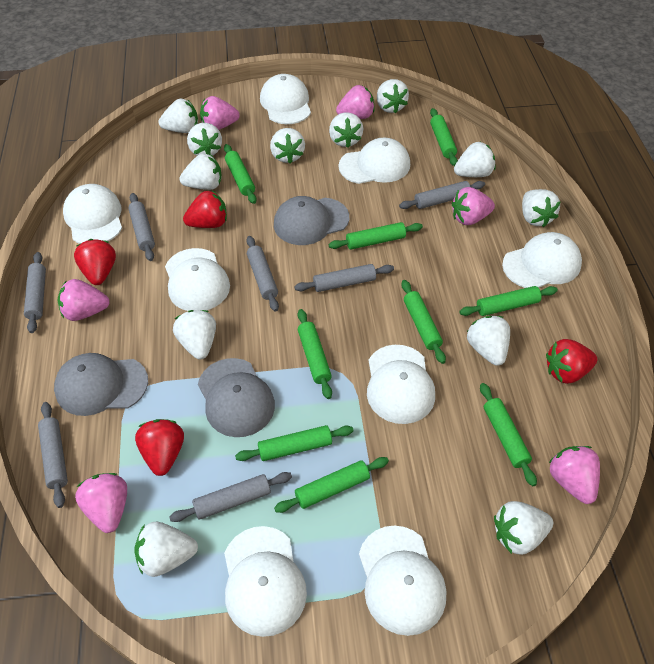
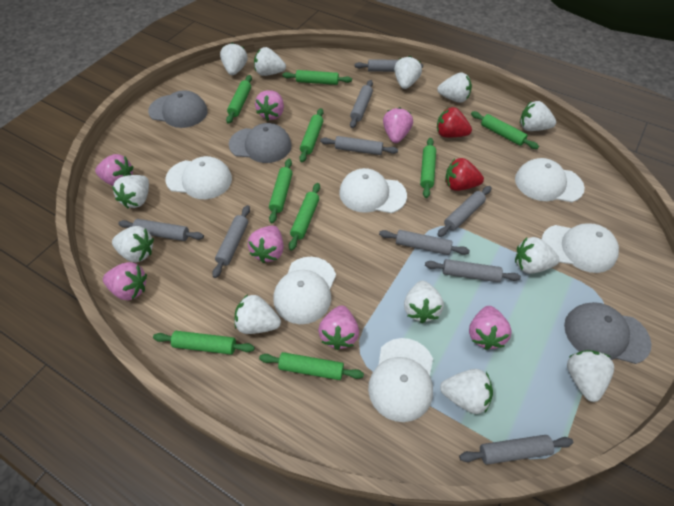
grey rolling pin: [24,252,46,333] [38,402,68,508] [128,193,155,261] [169,472,292,522] [246,236,279,312] [294,264,394,292] [399,181,485,209] = 7 -> [118,219,204,241] [212,205,250,278] [320,136,398,155] [350,80,373,128] [355,59,423,72] [379,230,470,255] [425,259,521,282] [437,186,491,237] [459,435,573,465] = 9
pink strawberry: [58,279,110,321] [75,473,127,533] [200,96,240,130] [336,85,374,119] [452,187,495,225] [549,446,600,504] = 6 -> [95,154,133,186] [103,262,147,300] [248,226,284,263] [255,90,284,121] [318,305,359,350] [383,107,413,143] [469,306,512,350] = 7
red strawberry: [74,239,116,285] [135,419,184,476] [183,191,227,228] [546,339,597,384] = 4 -> [437,107,472,137] [445,158,484,191] = 2
white cap: [63,184,122,244] [165,248,230,311] [224,526,307,637] [260,74,311,124] [339,138,410,184] [359,525,446,636] [367,345,435,424] [502,232,582,288] = 8 -> [165,156,232,199] [274,257,336,324] [339,168,407,213] [368,338,433,422] [515,158,585,202] [542,223,619,273] = 6

